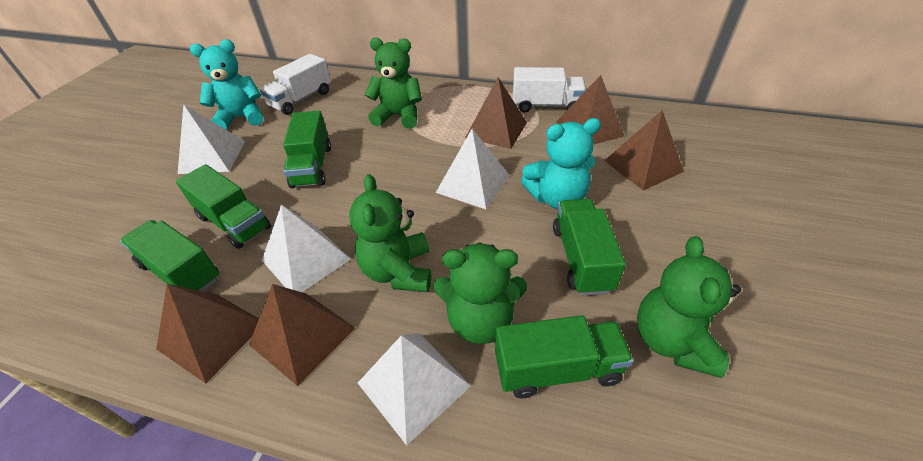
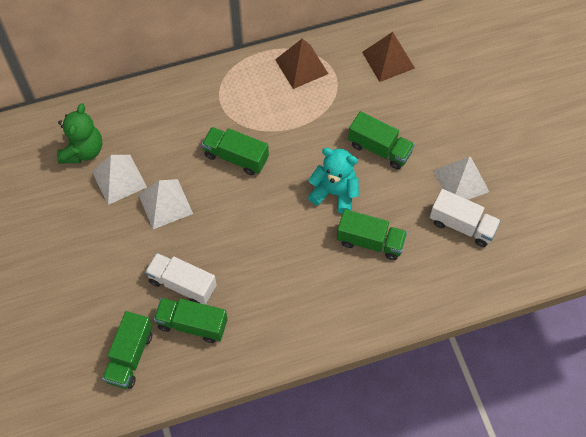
brown pyramid: [156,284,259,383] [249,284,355,386] [465,77,527,149] [556,75,624,145] [604,110,684,191] = 5 -> [275,39,328,89] [362,32,415,82] = 2
green teddy bear: [349,174,432,292] [365,37,422,129] [433,243,527,344] [637,236,741,378] = 4 -> [57,103,102,163] = 1
turquoise teddy bear: [190,39,263,129] [521,118,601,209] = 2 -> [308,148,359,214] = 1
white pyramid: [178,104,245,174] [262,205,351,292] [358,334,471,445] [436,129,509,209] = 4 -> [92,155,147,205] [138,179,193,229] [433,157,489,200] = 3

